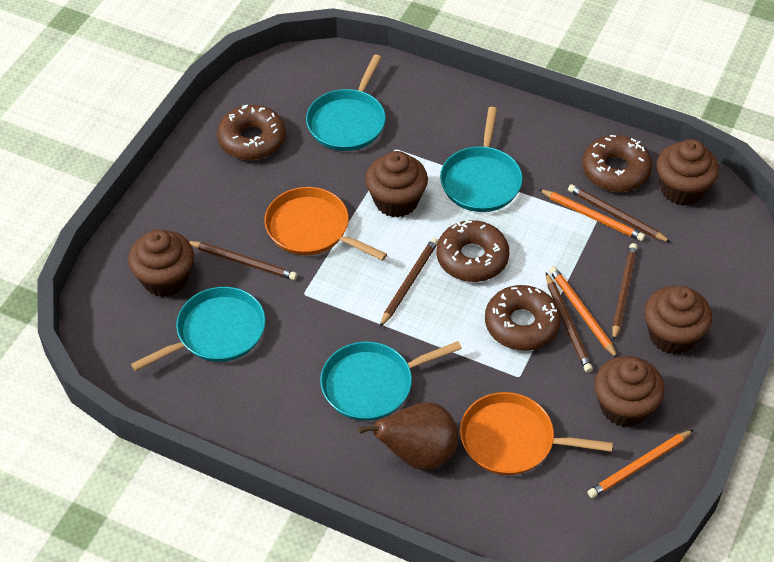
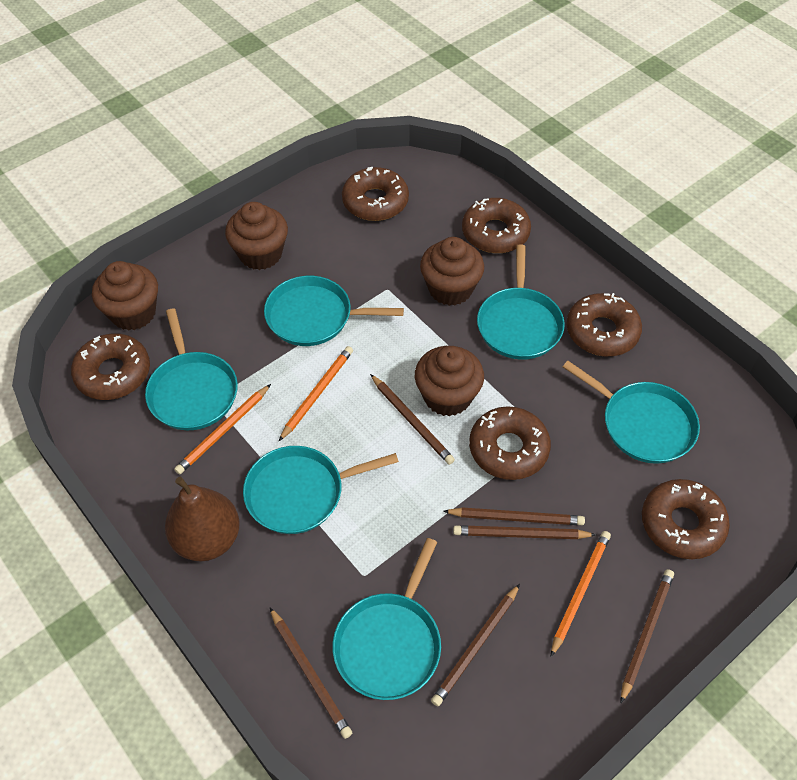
brown cupcake: [128,229,194,297] [365,151,428,218] [594,356,665,427] [644,286,712,355] [657,139,719,206] = 5 -> [92,261,158,331] [225,202,288,270] [415,346,484,417] [420,237,484,306] = 4
brown donut: [217,105,286,160] [437,220,509,282] [485,285,561,351] [582,135,652,192] = 4 -> [71,333,150,400] [342,167,409,221] [462,198,531,253] [469,406,551,480] [566,293,642,356] [642,479,730,559] = 6
brown pencil: [188,241,297,280] [380,238,438,327] [546,273,593,373] [568,184,671,243] [612,243,638,341] = 5 -> [270,608,352,739] [370,374,455,465] [431,584,520,706] [443,507,585,525] [453,525,596,539] [621,569,674,703] = 6
orange pan: [264,187,387,261] [460,392,613,475] = 2 -> none = 0
turquoise pan: [131,287,266,371] [306,54,386,151] [320,341,462,421] [440,107,523,212] = 4 -> [145,308,238,430] [243,446,399,534] [264,276,404,346] [333,538,441,700] [477,244,565,360] [563,361,700,464] = 6

